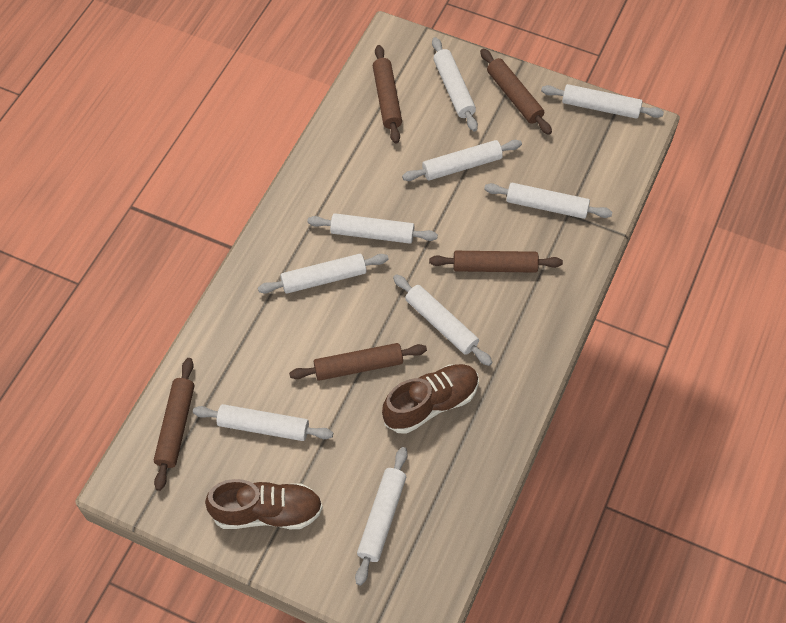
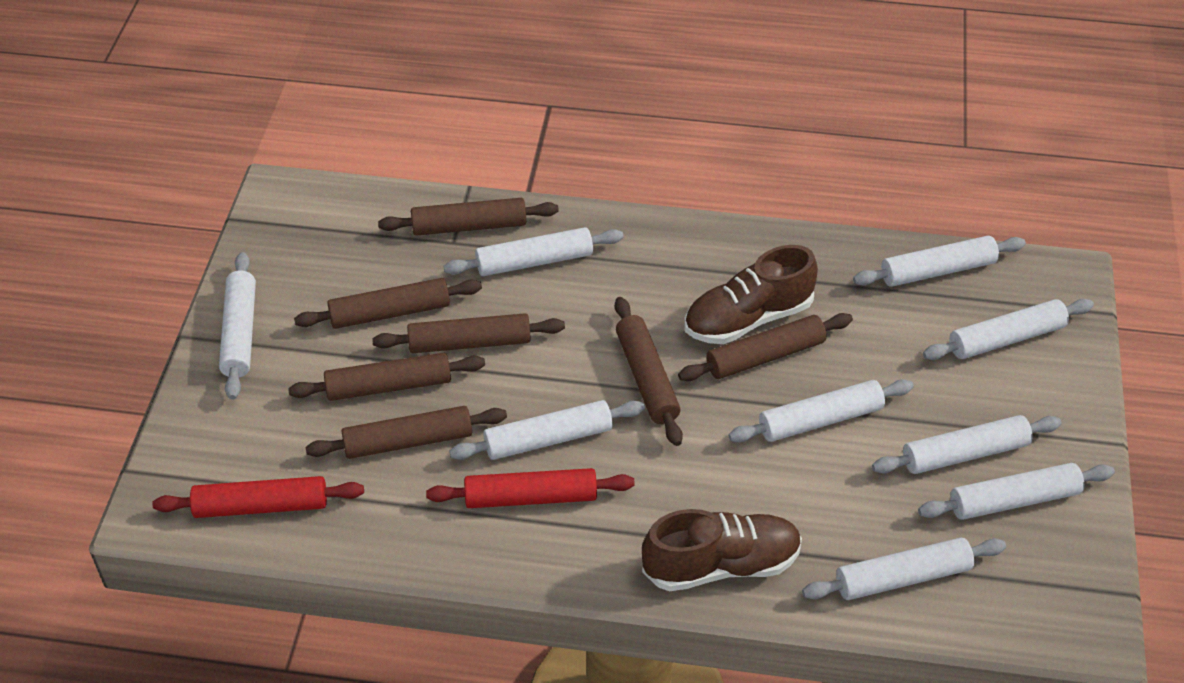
brown rolling pin: [154,358,194,491] [289,343,427,381] [373,45,402,143] [429,251,563,273] [480,48,552,135] = 5 -> [288,353,485,401] [294,278,482,329] [305,406,507,459] [372,313,565,353] [378,198,559,236] [615,297,683,446] [678,313,853,381] = 7
red rolling pin: none = 0 -> [152,476,364,518] [426,468,635,508] = 2

